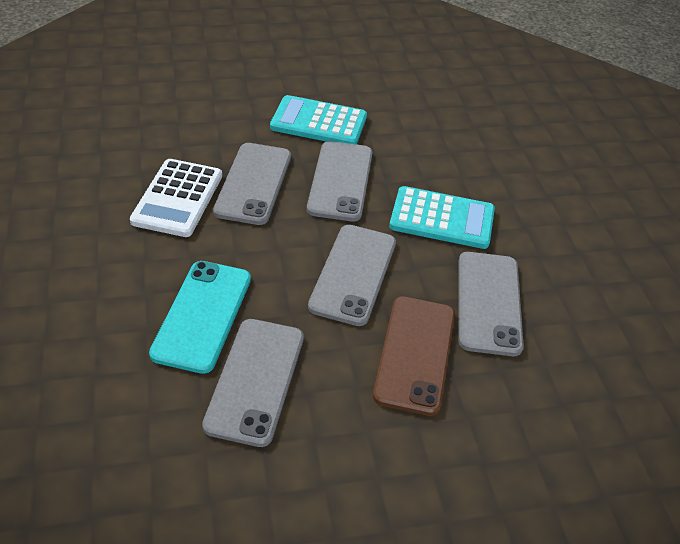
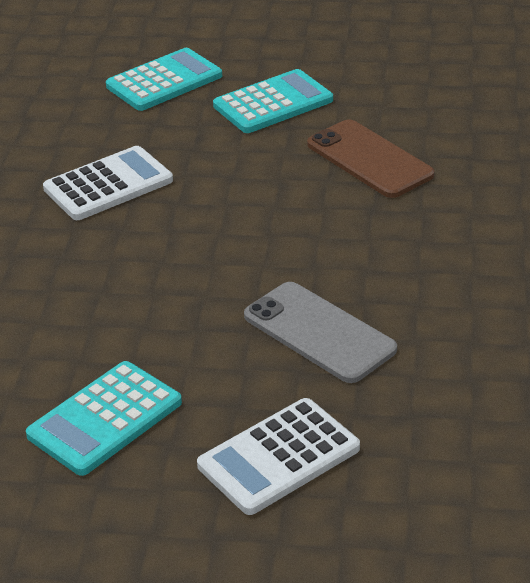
grey phone: [202,319,304,447] [213,143,291,225] [307,141,372,222] [308,225,396,326] [459,252,524,356] = 5 -> [244,282,397,383] = 1
turquoise calculator: [270,95,367,144] [389,186,495,249] = 2 -> [26,361,182,476] [106,48,222,111] [213,69,333,133] = 3
turquoise phone: [149,261,251,374] = 1 -> none = 0
white calculator: [130,159,222,237] = 1 -> [43,146,173,220] [197,398,360,515] = 2

